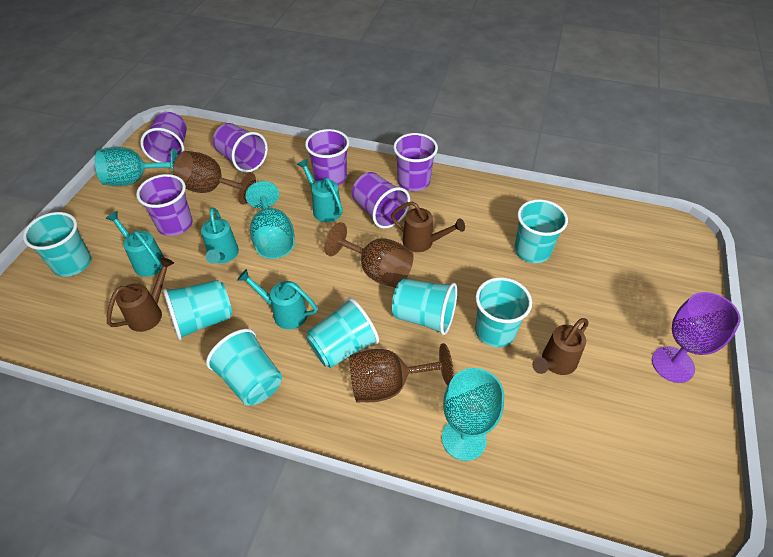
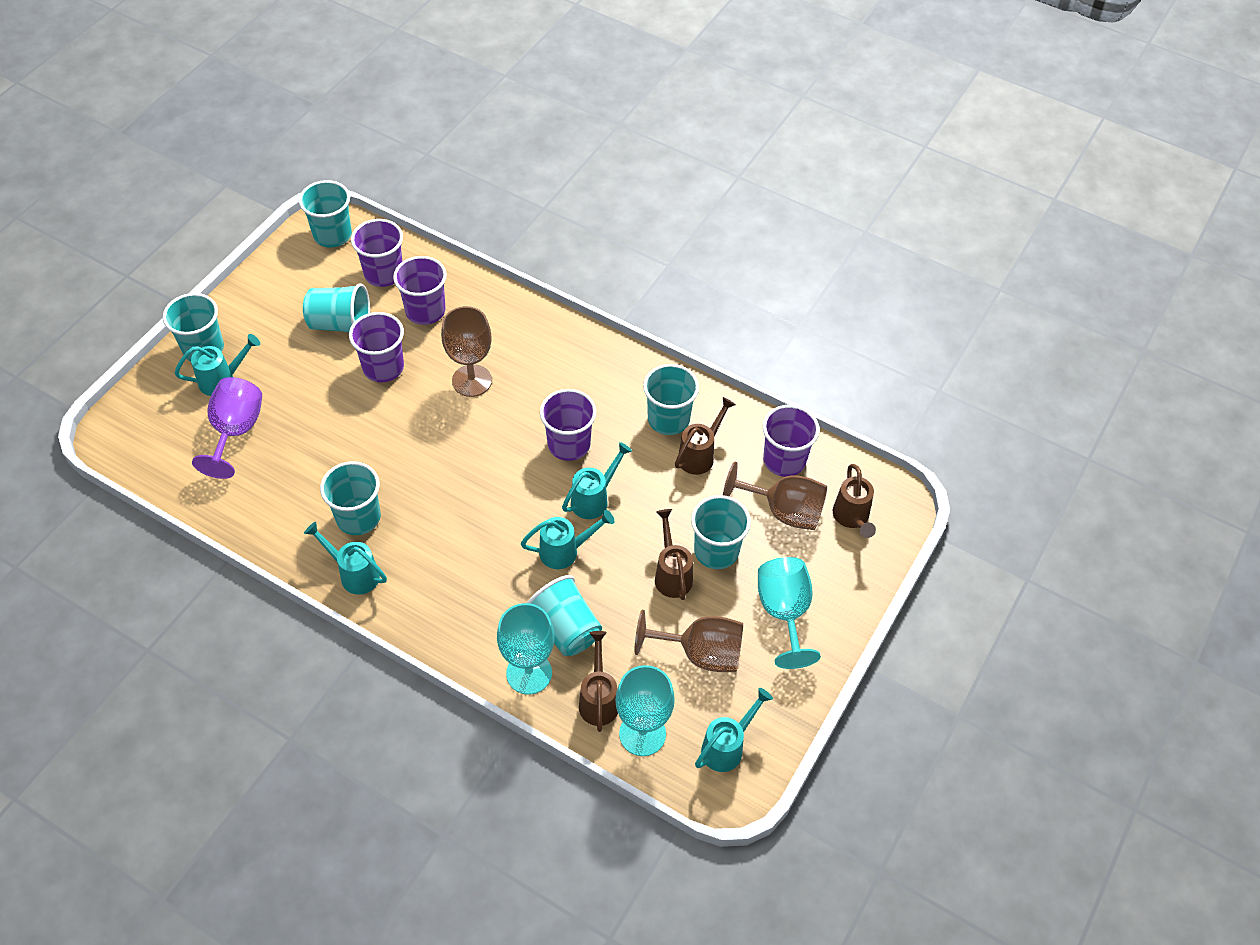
brown watering can: [107,257,174,332] [391,201,465,252] [532,318,588,375] = 3 -> [579,631,618,732] [655,509,693,600] [675,397,736,475] [833,464,876,538] = 4
purple cup: [136,174,193,236] [140,112,187,163] [213,123,268,173] [305,129,349,185] [352,172,410,229] [393,133,438,191] = 6 -> [349,312,404,382] [351,219,403,287] [393,256,447,325] [540,389,597,461] [763,405,820,477] = 5
turquoise watering can: [105,211,165,277] [201,208,239,264] [237,269,318,329] [297,159,343,222] = 4 -> [175,334,260,396] [304,522,387,595] [521,510,614,569] [562,442,632,519] [695,688,773,772] = 5

